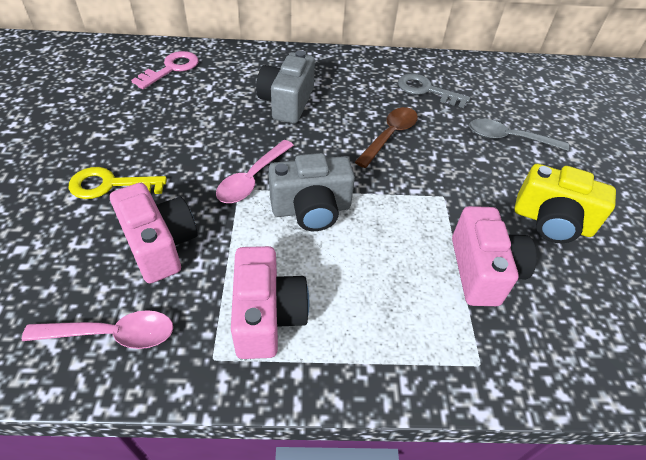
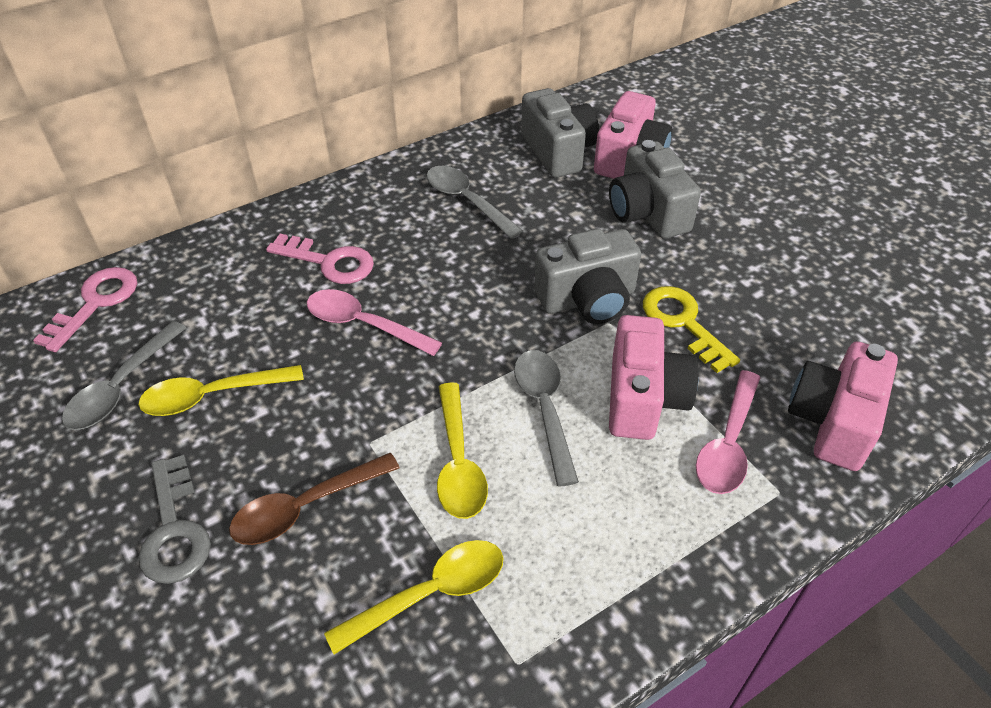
grey camera: [256,50,315,124] [269,153,355,231] = 2 -> [521,88,599,178] [534,229,641,324] [609,140,701,238] = 3
grey spoon: [469,119,569,151] = 1 -> [62,321,186,430] [427,166,523,239] [514,350,579,486] = 3
pink key: [131,51,199,89] = 1 -> [33,267,137,352] [266,234,374,284] = 2
yellow camera: [514,164,616,243] = 1 -> none = 0
yellow spoon: none = 0 -> [138,365,304,416] [324,540,504,655] [437,382,488,519] = 3

